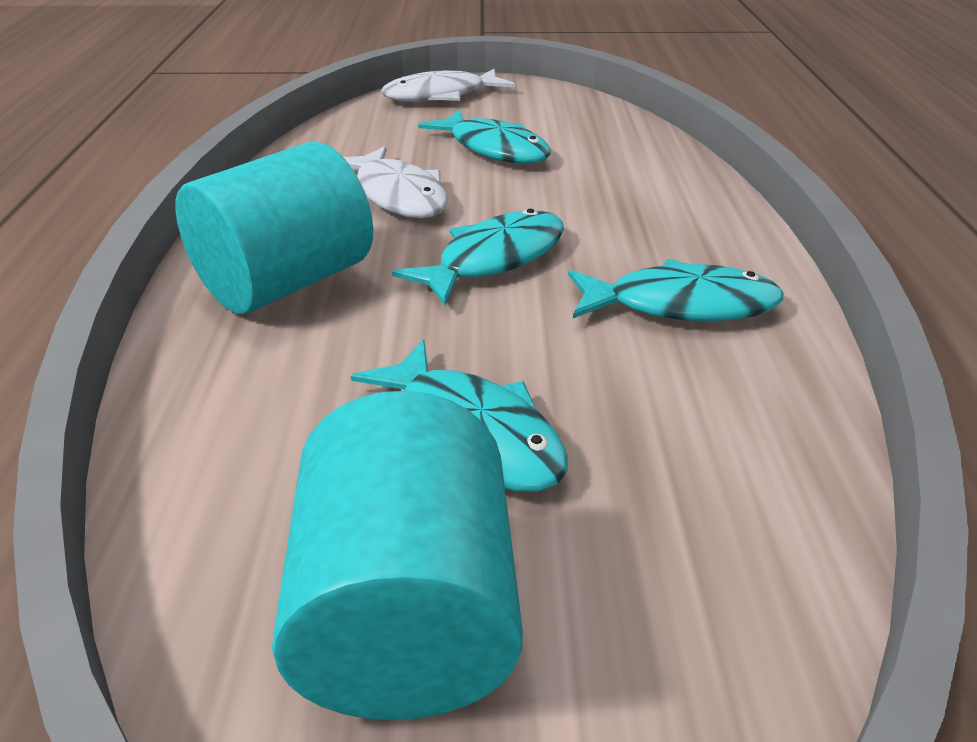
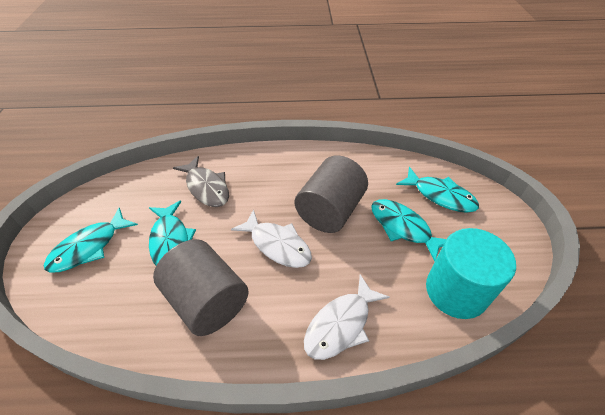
grey cylinder: none = 0 -> [153,239,249,336] [295,155,368,233] = 2
grey fish: none = 0 -> [173,156,229,207] = 1
turquoise cylinder: [175,141,373,314] [272,391,523,720] = 2 -> [426,228,516,319] = 1

